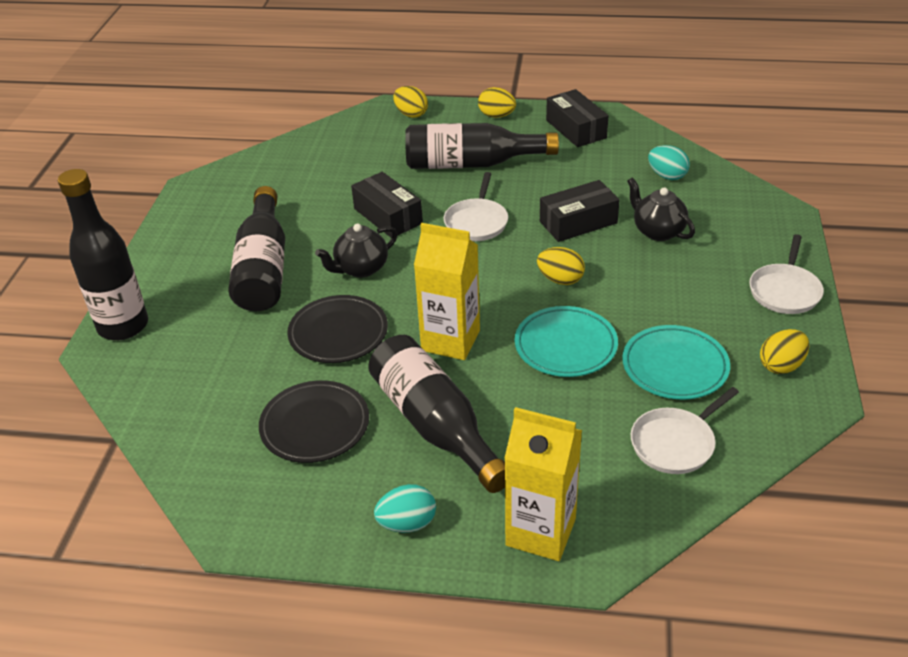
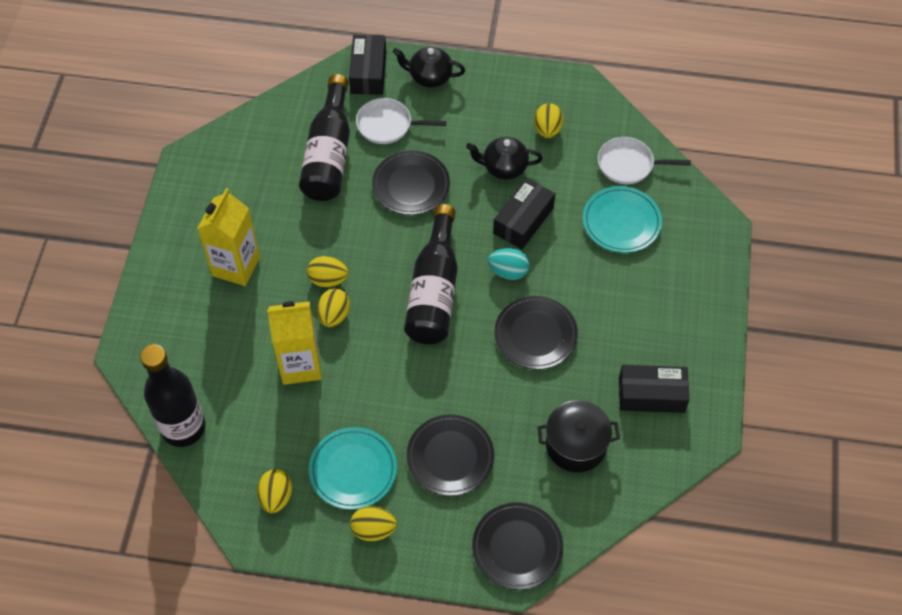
black bottle: [58,169,148,340] [228,186,285,311] [368,335,505,493] [405,123,559,169] = 4 -> [140,344,206,447] [299,74,350,201] [404,204,457,344] = 3
black plate: [259,380,369,463] [287,295,388,363] = 2 -> [372,151,450,215] [407,414,494,496] [472,502,563,590] [495,296,578,370] = 4
black pot: none = 0 -> [538,400,620,472] = 1
turquoise egg: [374,484,436,533] [648,145,690,180] = 2 -> [488,248,529,280] = 1
white pan: [444,172,508,241] [631,387,739,474] [749,234,824,314] = 3 -> [356,98,446,144] [598,137,691,184] = 2
yellow egg: [393,86,428,118] [478,87,516,118] [537,247,585,285] [760,329,809,374] = 4 -> [257,469,292,513] [307,256,349,287] [317,288,350,327] [350,506,397,541] [534,103,563,138] = 5

